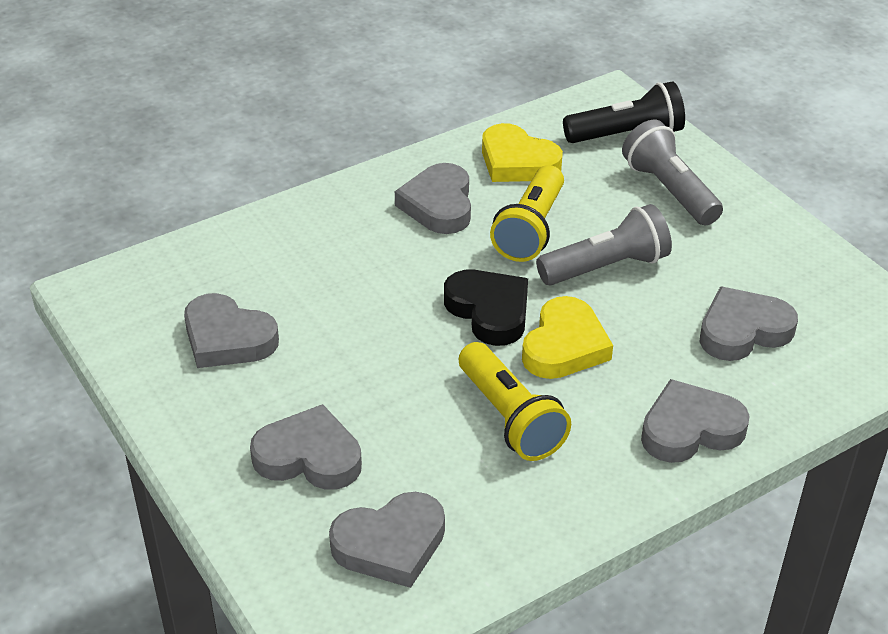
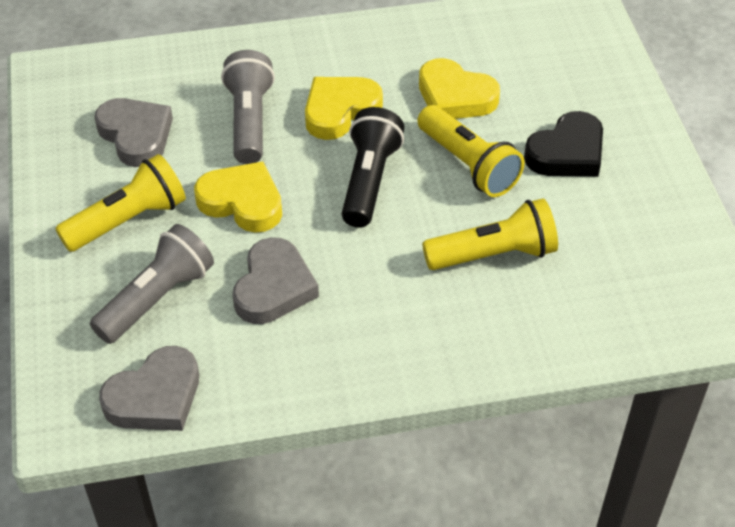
grey heart: [184,293,279,368] [250,404,362,490] [329,492,445,588] [395,163,471,234] [641,379,750,463] [700,286,798,361] = 6 -> [94,98,173,167] [99,346,199,431] [233,237,319,324] = 3
yellow flashlight: [459,342,571,461] [490,165,564,262] = 2 -> [55,154,186,252] [417,105,525,197] [422,198,558,270] = 3
yellow heart: [482,123,563,182] [522,296,613,379] = 2 -> [194,161,282,233] [305,77,383,140] [419,58,500,119] = 3

